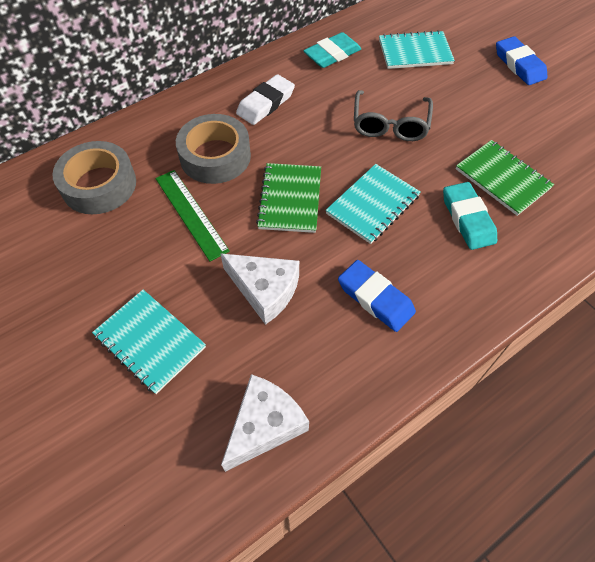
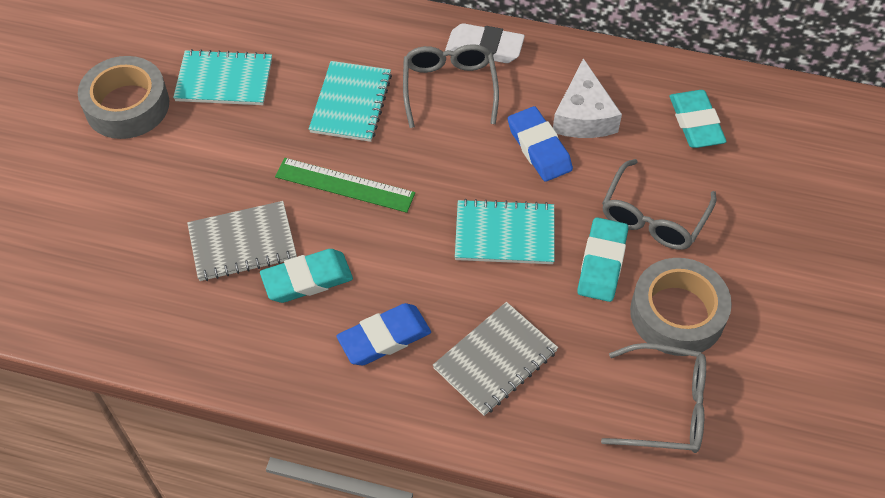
green notebook: [256,163,321,233] [456,140,554,216] = 2 -> none = 0
grey glasses: [354,90,433,141] = 1 -> [403,44,499,128] [601,343,706,453] [602,159,717,250] = 3
grey notebook: none = 0 -> [187,201,297,281] [433,302,558,416] = 2
turquoise eraser: [304,32,361,68] [443,182,497,250] = 2 -> [260,249,353,303] [577,217,628,302] [670,90,727,148] = 3
white cheese: [220,253,299,325] [221,374,309,472] = 2 -> [553,58,622,138] = 1

